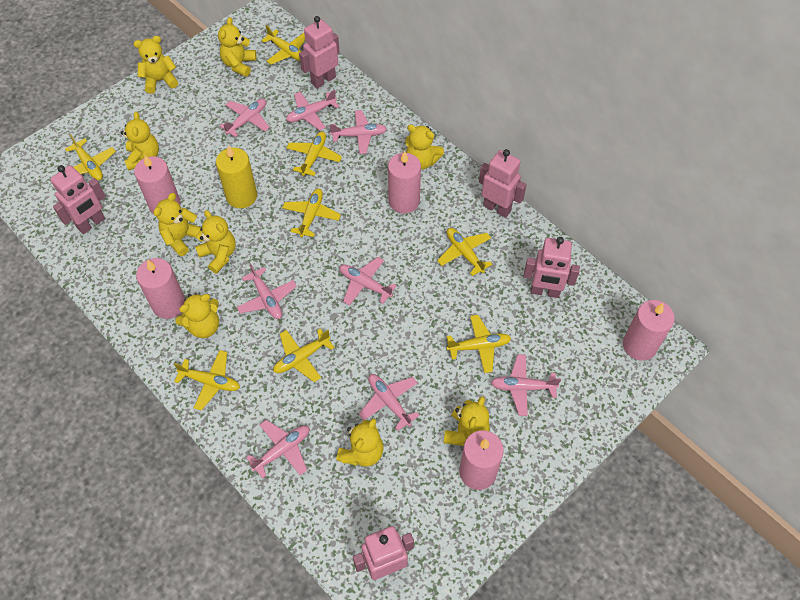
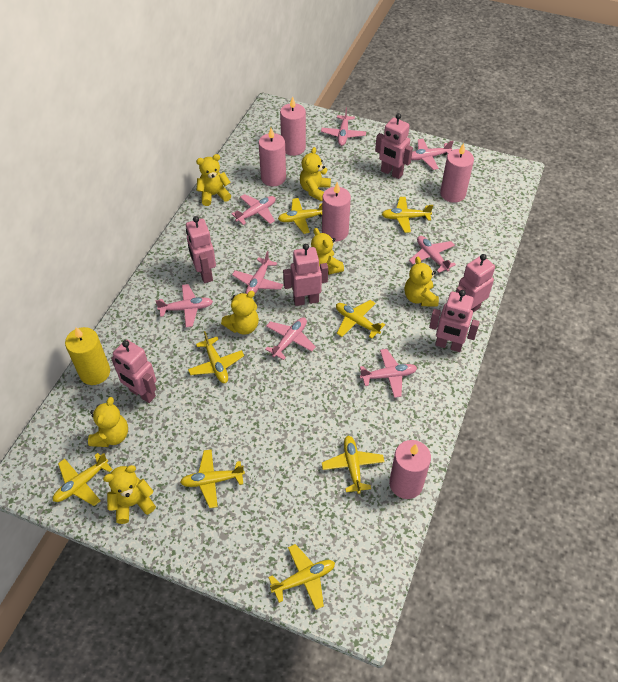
pink robot: [50,165,106,234] [299,16,340,89] [353,526,414,580] [479,149,527,218] [523,237,580,298] = 5 -> [111,340,156,403] [186,216,216,283] [283,244,328,306] [375,113,413,179] [429,290,480,352] [456,254,495,312] = 6
yellow teddy bear: [121,112,159,171] [133,36,178,94] [154,193,202,256] [175,293,219,338] [195,210,236,274] [218,17,257,77] [336,419,384,467] [405,124,444,169] [444,396,490,446] = 9 -> [88,397,128,447] [103,465,156,524] [196,154,231,206] [221,291,259,335] [300,147,331,201] [311,228,344,275] [404,257,439,307] = 7

